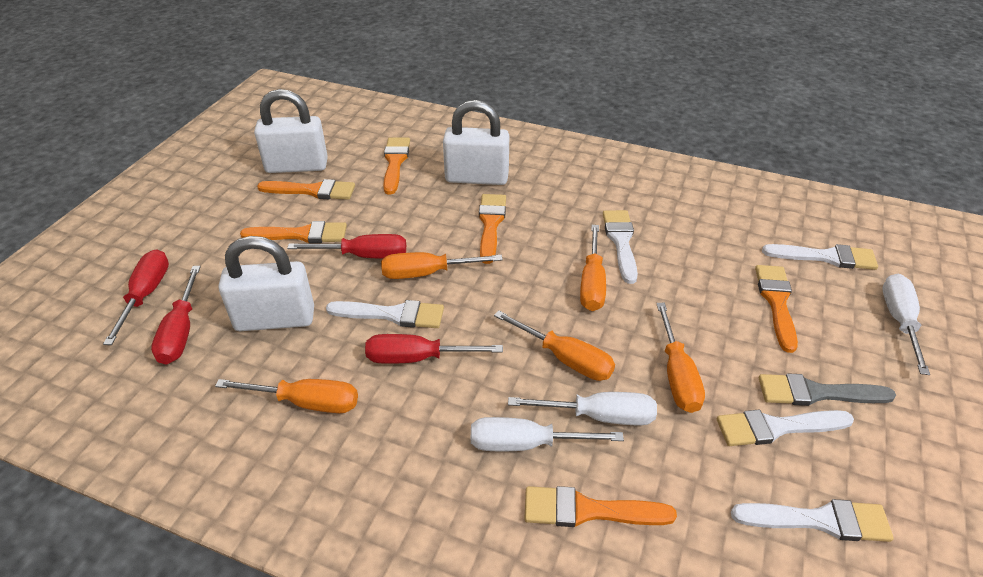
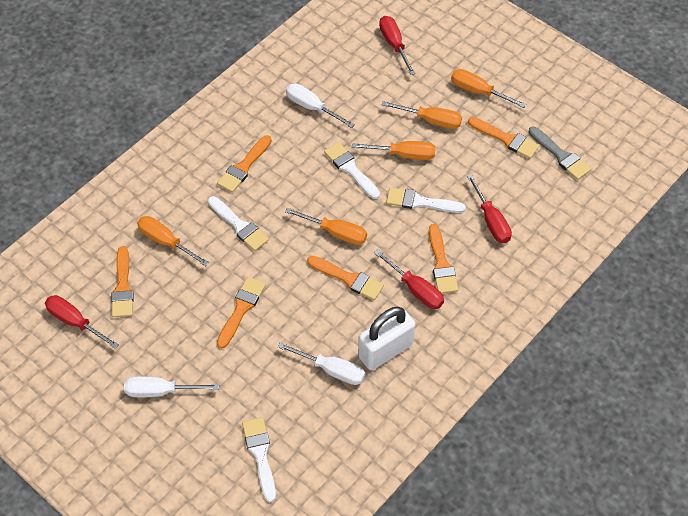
white brush: [326,300,444,328] [603,210,638,284] [717,410,854,446] [731,499,894,542] [762,244,878,270] = 5 -> [208,196,269,251] [242,417,276,502] [324,142,380,199] [386,187,466,213] = 4
white padlock: [219,236,314,331] [254,89,328,173] [443,100,509,185] = 3 -> [358,307,415,370] = 1

